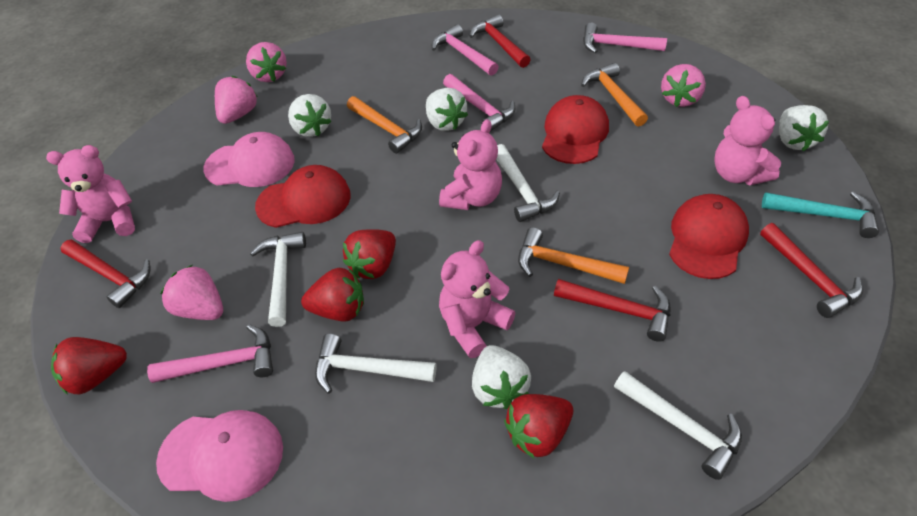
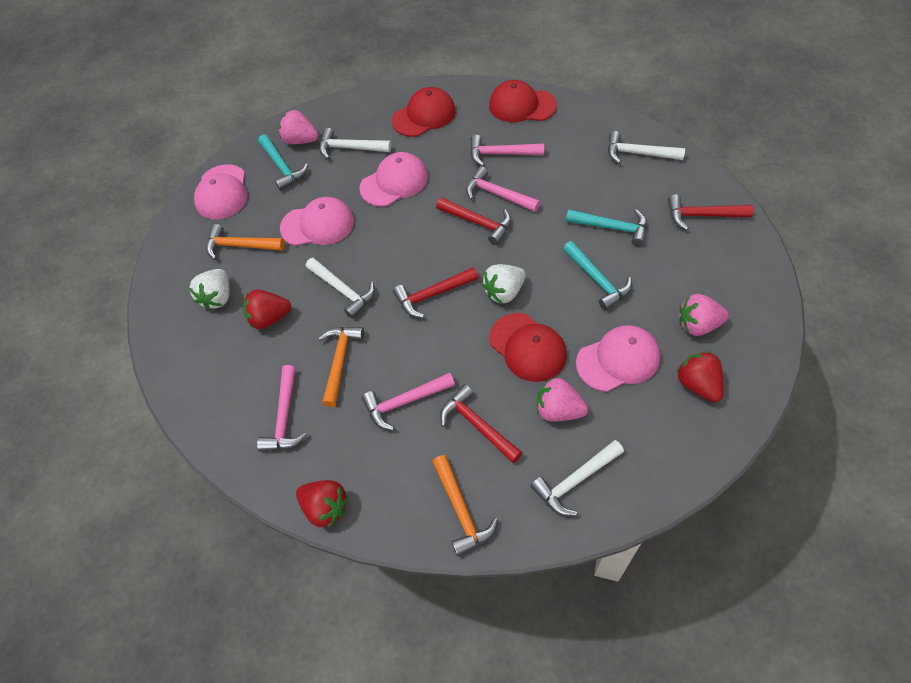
pink cap: [156,410,283,502] [203,132,295,187] = 2 -> [194,164,248,219] [280,197,354,246] [360,152,428,207] [576,325,660,392] = 4
pink strawberry: [160,265,223,320] [215,76,257,124] [246,42,287,82] [661,64,706,107] = 4 -> [279,110,319,144] [537,378,588,421] [679,294,729,336] = 3
pink teddy bear: [46,145,135,243] [439,119,502,210] [439,240,515,358] [715,96,781,185] = 4 -> none = 0
red strawberry: [51,337,127,395] [301,268,364,322] [343,229,396,279] [504,394,573,458] = 4 -> [243,289,291,329] [296,480,348,528] [677,351,724,402] = 3
turquoise hammer: [762,191,879,238] = 1 -> [258,134,308,190] [563,241,632,311] [566,209,647,247] = 3
white strawberry: [288,94,332,137] [426,88,468,131] [472,345,531,409] [779,105,829,151] = 4 -> [189,269,230,310] [482,264,526,303] = 2

